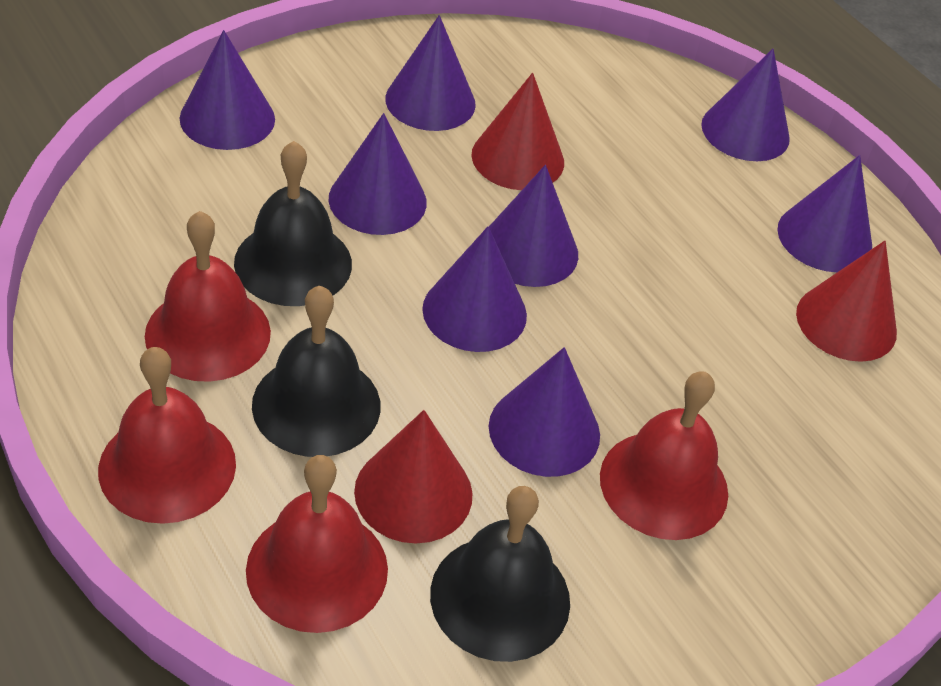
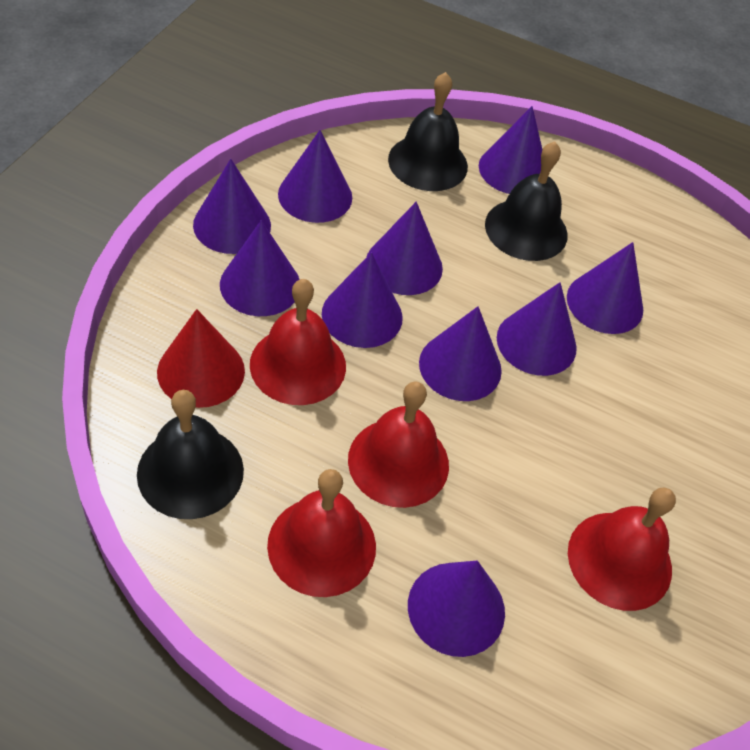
purple cone: [180,30,275,150] [329,113,427,235] [385,15,476,131] [422,226,527,352] [489,165,578,287] [489,347,600,477] [701,49,790,161] [777,155,872,272] = 8 -> [193,159,271,254] [220,220,300,316] [278,130,352,223] [322,252,403,348] [367,202,443,295] [408,561,505,657] [419,306,502,401] [479,106,542,194] [497,282,577,376] [567,242,643,334] = 10
red cone: [354,410,473,543] [471,73,564,190] [796,241,897,362] = 3 -> [157,309,245,408] = 1

